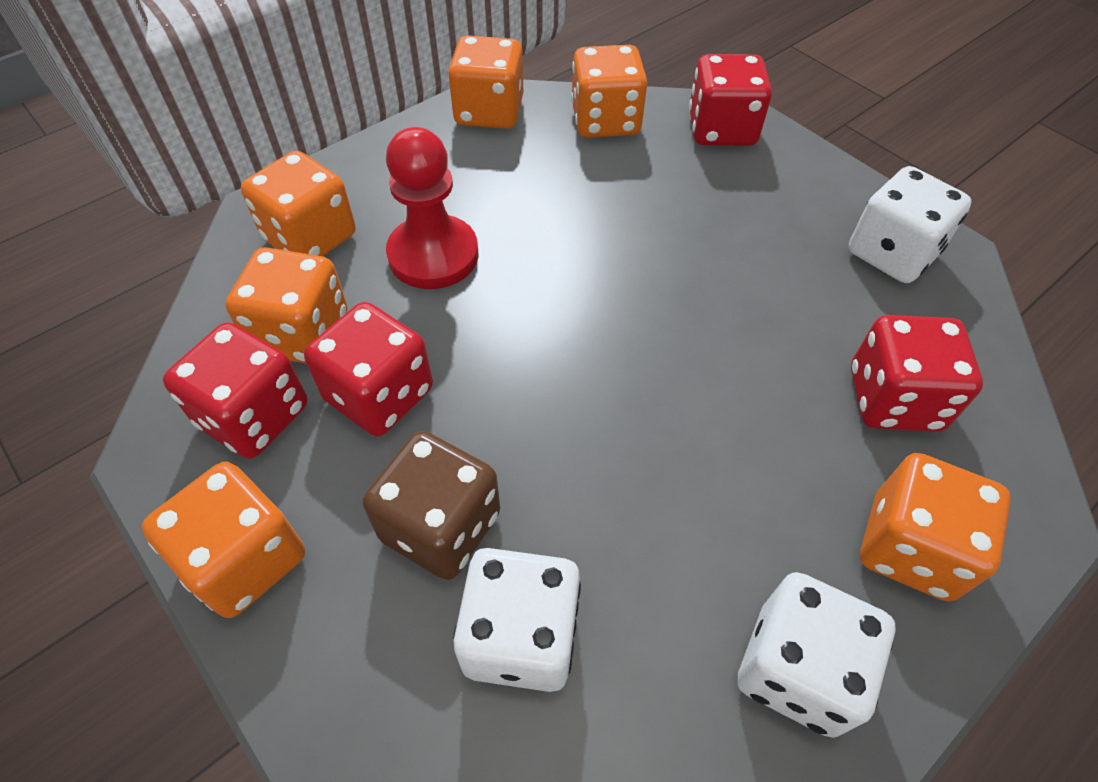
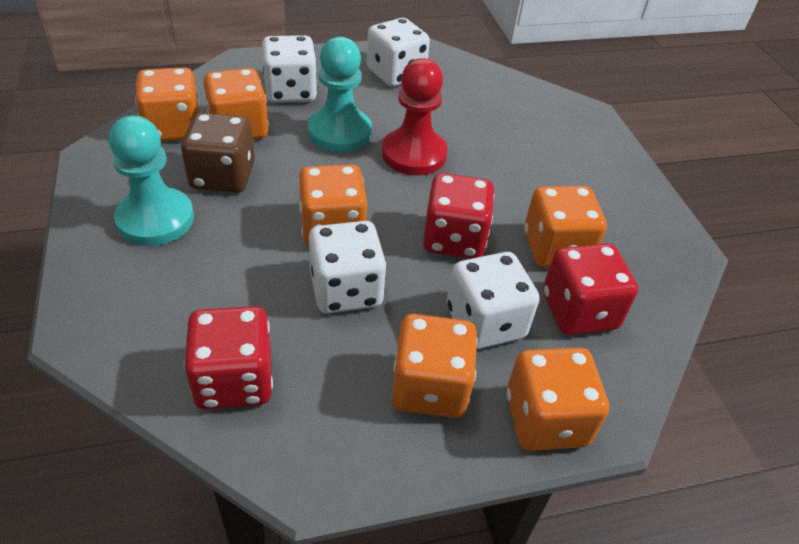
red dice: [163,322,307,459] [304,302,433,436] [689,54,772,146] [851,315,983,432] = 4 -> [184,306,273,410] [423,173,494,259] [543,243,638,335] = 3
turquoise pawn: none = 0 -> [109,115,194,246] [308,37,372,153] = 2
white dice: [453,548,581,692] [737,572,896,738] [848,166,972,283] = 3 -> [262,35,317,103] [309,221,387,314] [367,18,430,87] [447,252,540,350] = 4

